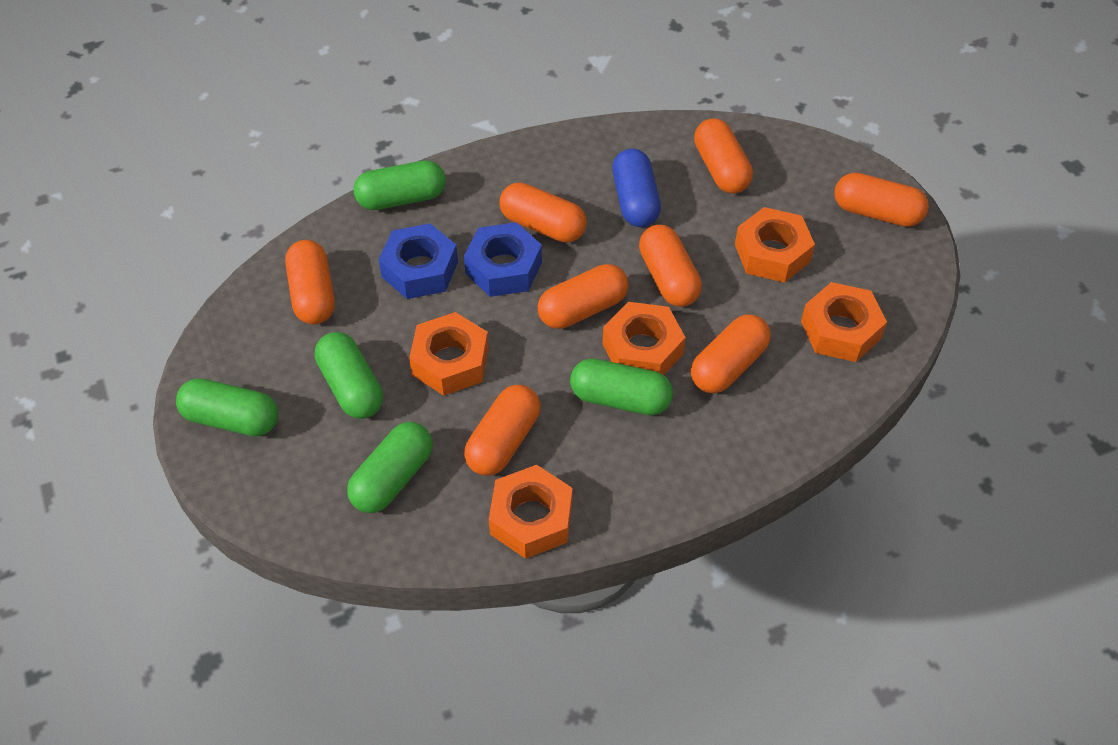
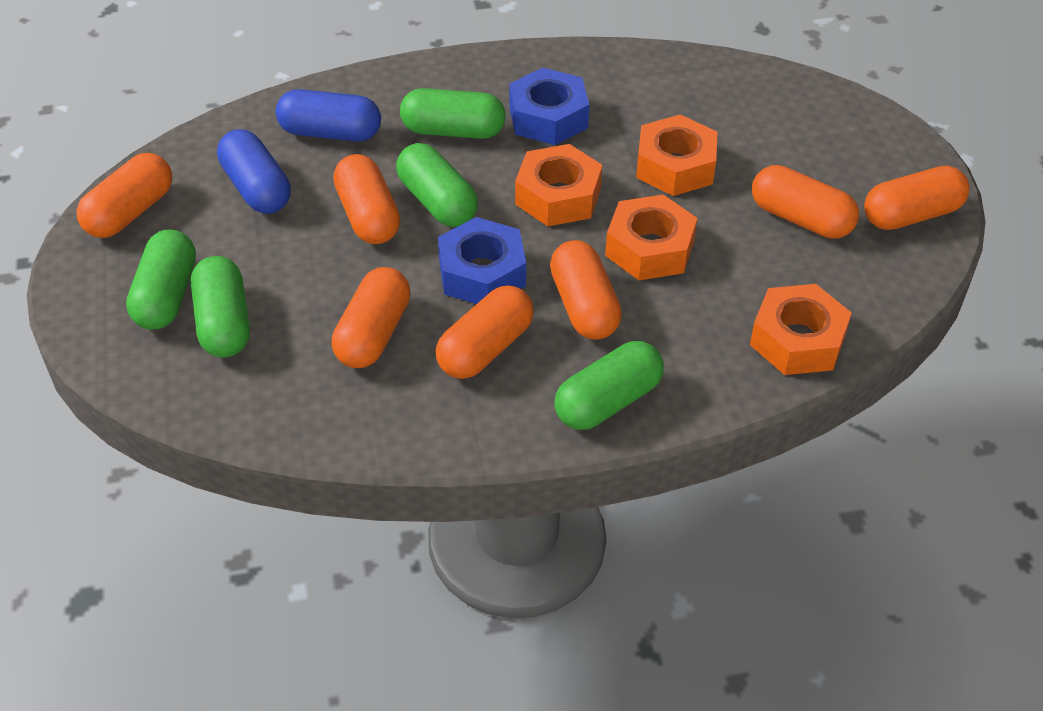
blue capsule: [612,149,661,227] = 1 -> [217,129,291,214] [276,89,381,142] = 2
orange capsule: [285,240,335,324] [464,385,540,476] [499,183,587,242] [538,264,628,329] [639,225,702,307] [691,314,771,393] [694,118,753,193] [834,173,929,227] = 8 -> [77,153,172,238] [332,267,410,368] [333,154,400,244] [436,285,534,379] [550,240,622,340] [752,165,859,239] [864,166,970,230] = 7
orange nut: [409,312,489,395] [489,465,573,559] [602,302,686,375] [735,207,815,283] [801,282,887,362] = 5 -> [515,144,602,227] [605,194,698,280] [636,114,718,196] [750,284,852,375] = 4

